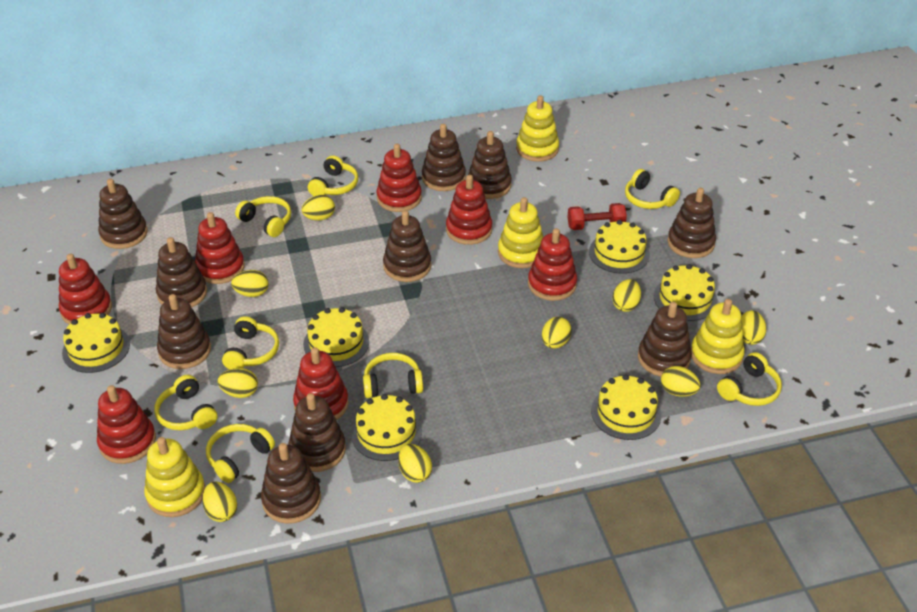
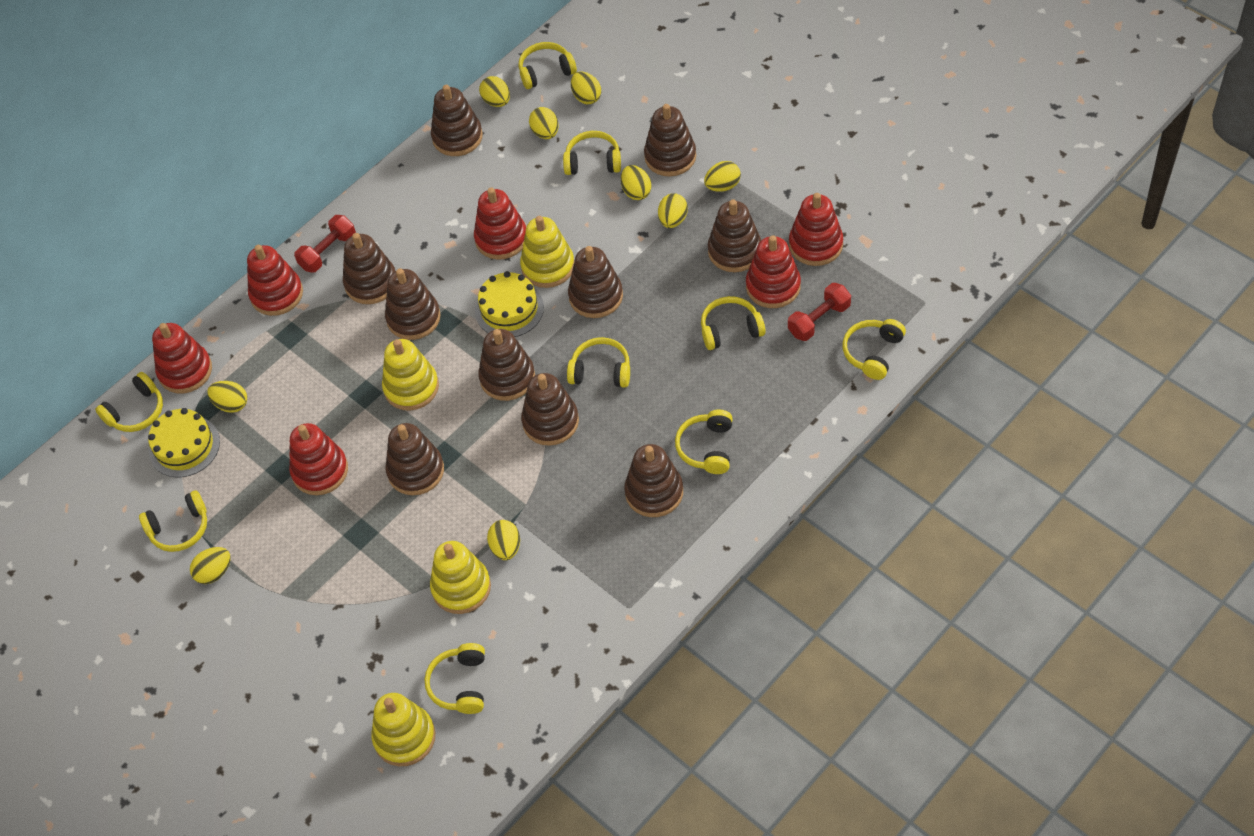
red dumbbell: [567,203,627,230] = 1 -> [294,215,356,273] [788,283,851,341] = 2
red stacking toy: [59,254,112,324] [97,385,156,464] [195,212,245,284] [293,347,349,420] [376,144,422,212] [446,175,492,245] [528,228,577,301] = 7 -> [152,323,212,393] [247,245,303,316] [289,423,348,495] [474,188,526,260] [746,235,801,308] [789,193,843,266] = 6
yellow cake: [62,313,130,373] [303,307,369,367] [351,394,422,461] [589,220,650,274] [591,374,661,440] [654,264,717,321] = 6 -> [148,408,220,477] [475,271,544,337] = 2
yellow headphones: [154,375,217,430] [206,424,275,483] [222,316,279,369] [235,196,291,237] [308,156,358,196] [363,353,423,398] [625,169,680,209] [717,352,782,406] = 8 -> [95,372,163,432] [139,490,207,552] [424,643,485,714] [518,42,577,89] [563,131,621,175] [567,337,630,388] [675,410,733,474] [701,296,766,350] [842,319,906,380] = 9

